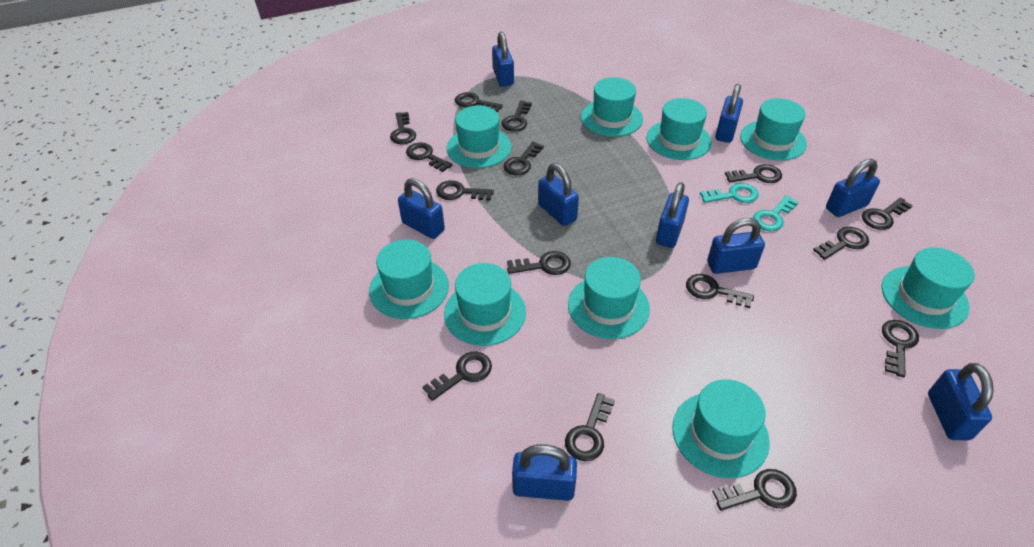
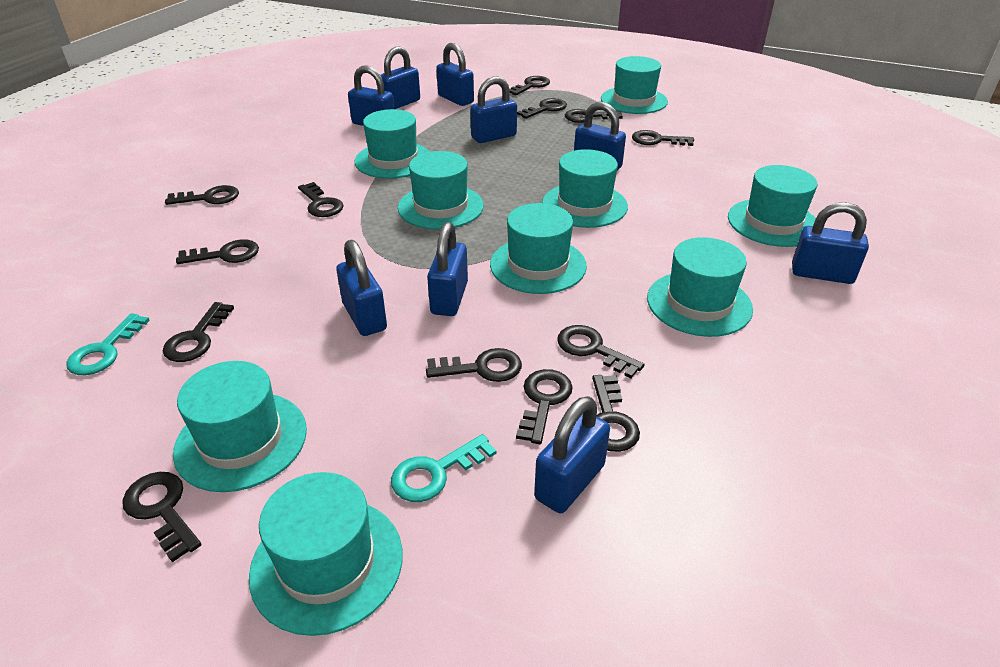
black key: [390,112,416,144] [406,142,452,172] [423,352,492,401] [436,180,494,201] [455,92,503,112] [502,101,532,132] [503,142,544,175] [507,251,571,275] [565,393,615,461] [686,274,754,308] [712,469,797,511] [725,164,782,183] [813,227,869,260] [862,198,913,230] [882,320,919,377] = 15 -> [122,472,201,562] [163,302,234,362] [165,185,239,205] [176,239,259,264] [298,182,344,217] [426,348,522,382] [509,76,550,95] [516,369,573,444] [517,98,567,119] [557,325,644,378] [565,109,623,123] [592,375,640,452] [632,130,694,146] = 13

